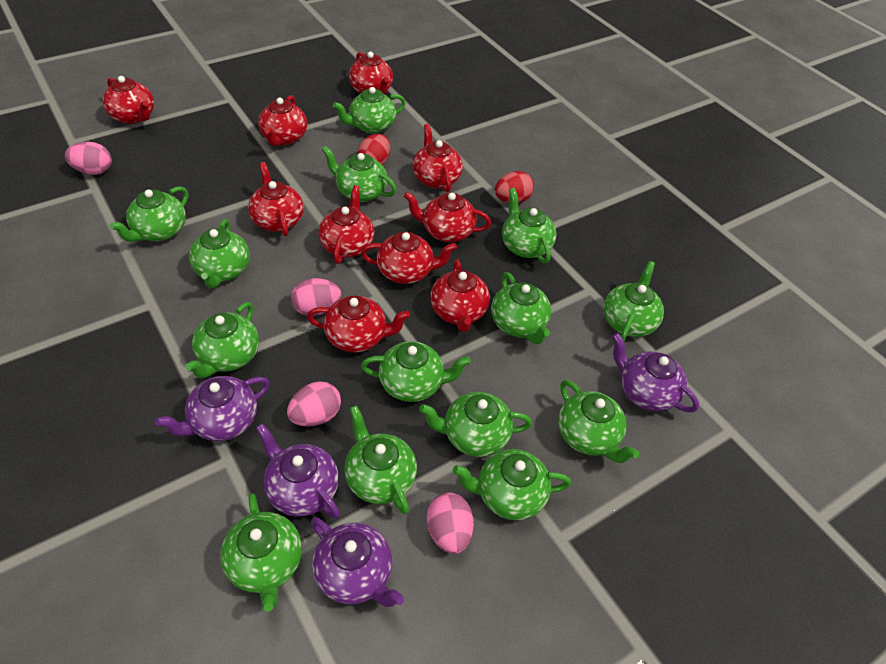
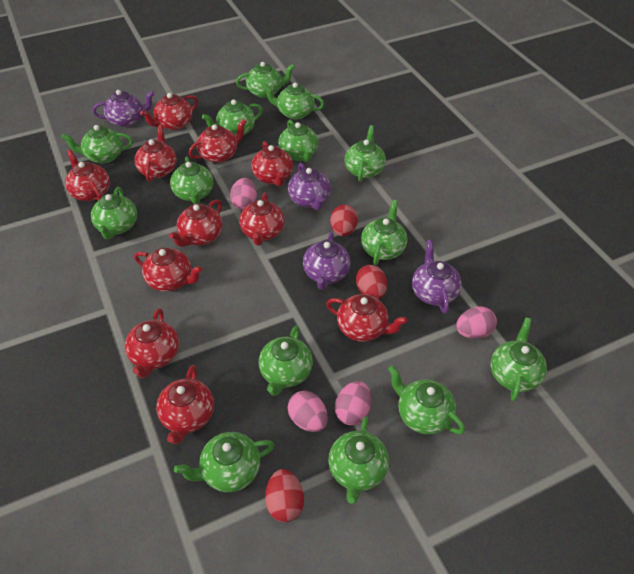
red egg: [357,134,390,165] [495,171,534,203] = 2 -> [265,469,304,522] [330,205,358,236] [356,265,387,299] = 3
red teapot: [103,76,154,124] [248,162,304,237] [258,95,307,146] [307,296,410,352] [318,185,375,264] [349,52,393,94] [361,232,457,284] [404,192,491,242] [413,124,463,192] [430,259,490,332] = 10 -> [65,149,110,201] [125,308,179,378] [134,125,177,182] [134,248,202,292] [140,93,198,130] [156,365,214,444] [169,200,223,247] [189,119,247,163] [239,192,284,245] [251,141,293,186] [326,294,408,342] = 11

